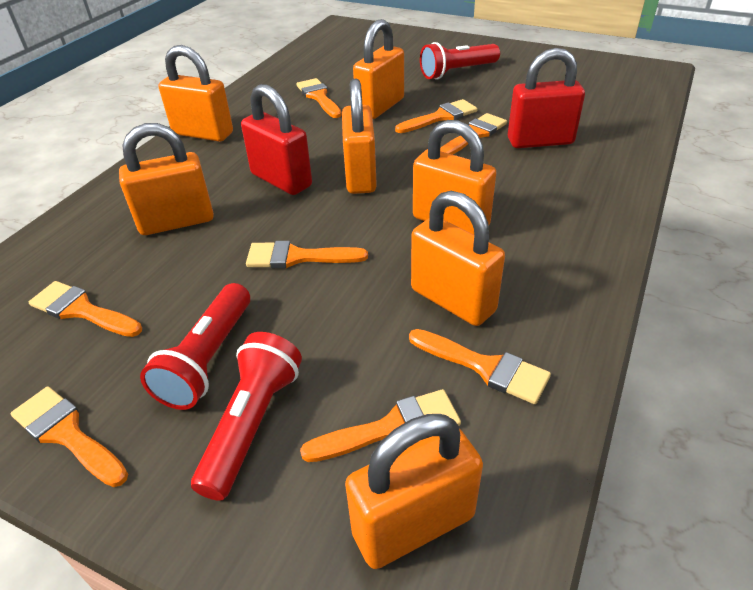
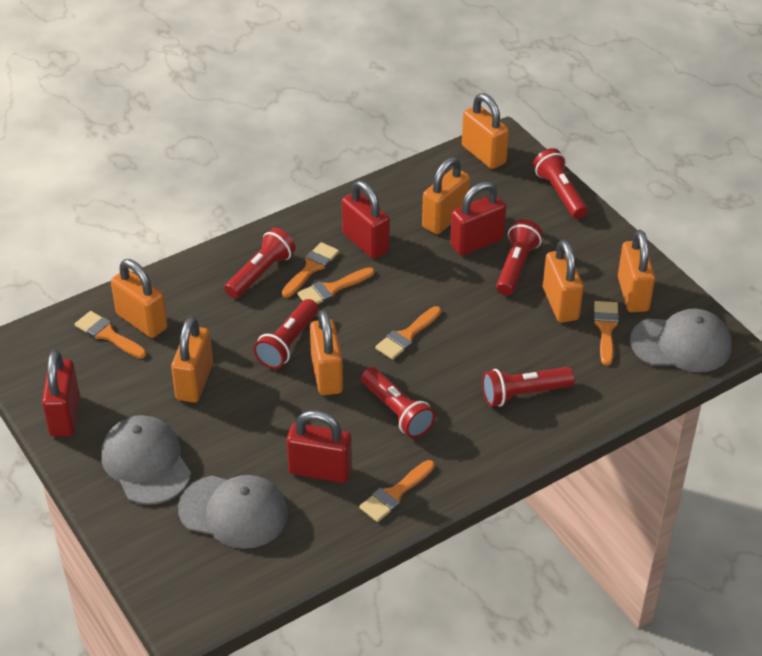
grey cap: none = 0 -> [101,415,191,505] [178,475,288,549] [630,309,732,372] = 3
orange brush: [11,386,128,487] [29,281,142,337] [246,241,368,268] [296,78,342,118] [300,389,461,462] [395,99,478,133] [409,329,551,404] [440,113,507,155] = 8 -> [75,311,146,359] [282,242,339,297] [297,267,374,304] [359,460,435,522] [375,306,441,360] [594,301,619,366] = 6
red flashlight: [140,283,250,410] [191,332,302,501] [420,42,500,79] = 3 -> [224,228,296,298] [254,299,318,369] [361,367,435,438] [482,367,575,406] [496,219,543,296] [533,148,588,219] = 6
red padlock: [241,84,312,195] [508,48,585,148] = 2 -> [42,350,80,437] [286,410,352,483] [342,181,390,259] [450,182,506,256] = 4

